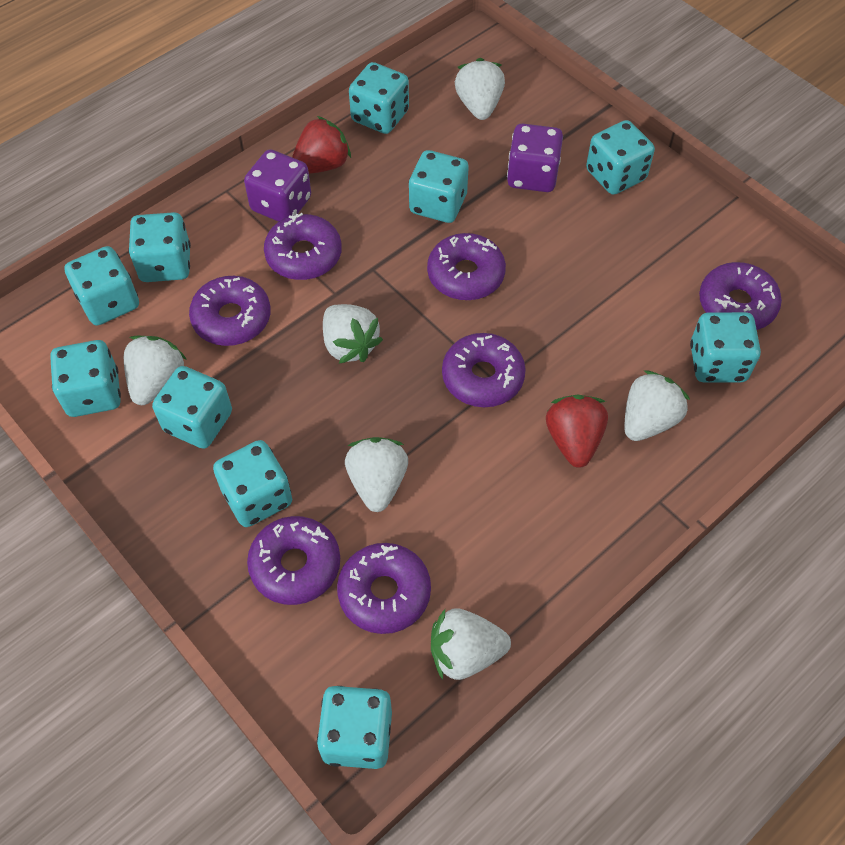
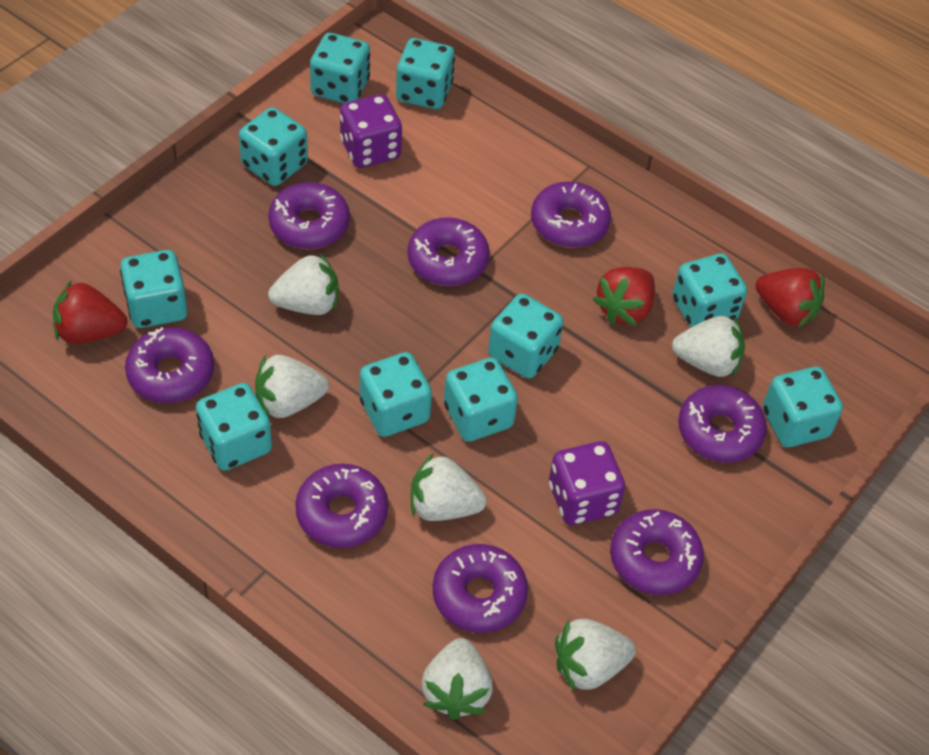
purple donut: [189,276,271,346] [247,516,340,605] [264,213,342,280] [337,543,431,634] [427,233,506,300] [442,333,526,407] [699,262,782,330] = 7 -> [125,327,214,403] [268,182,350,249] [295,464,388,548] [408,217,490,286] [433,544,528,633] [531,182,611,248] [610,509,704,595] [678,385,767,463] = 8
red strawberry: [292,116,351,174] [546,395,608,468] = 2 -> [53,280,127,344] [593,267,655,326] [756,268,825,328] = 3

